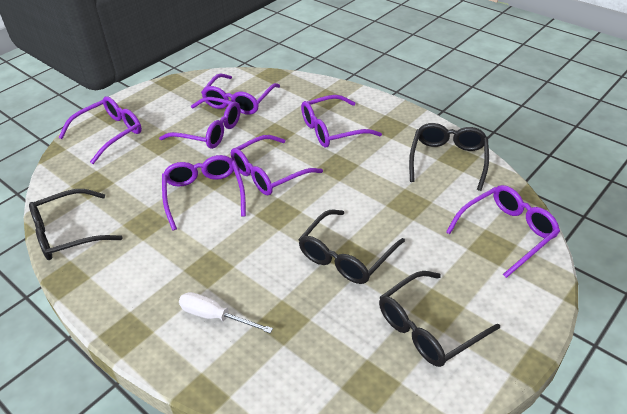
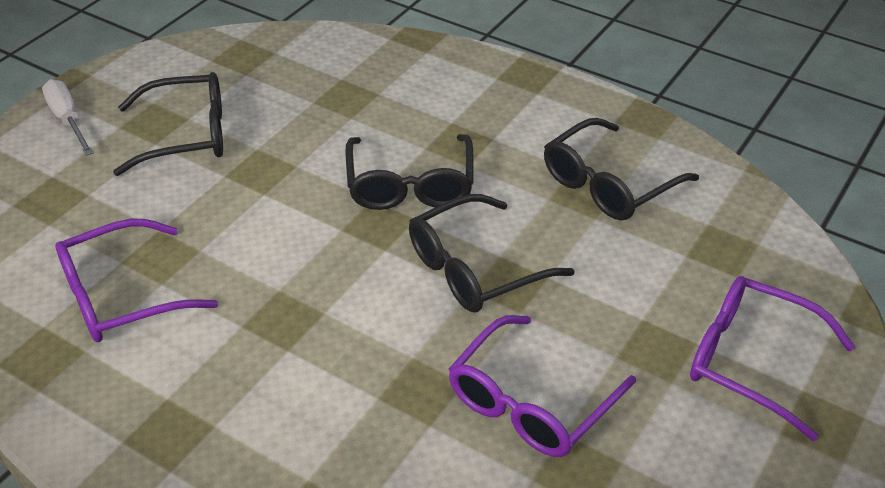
purple glasses: [58,96,142,164] [159,97,241,149] [162,155,246,231] [201,74,280,115] [231,135,323,195] [301,95,382,148] [446,185,560,278] = 7 -> [55,219,218,342] [449,315,636,457] [690,276,855,441] = 3

